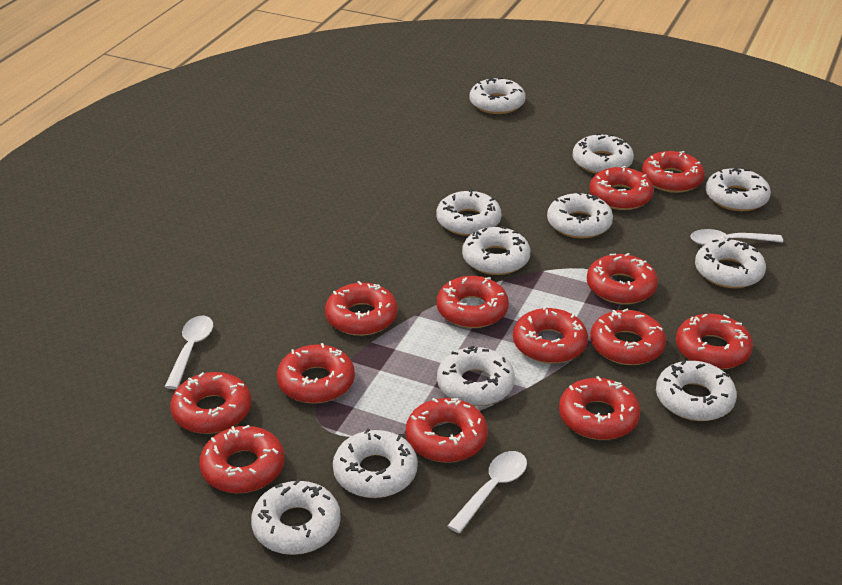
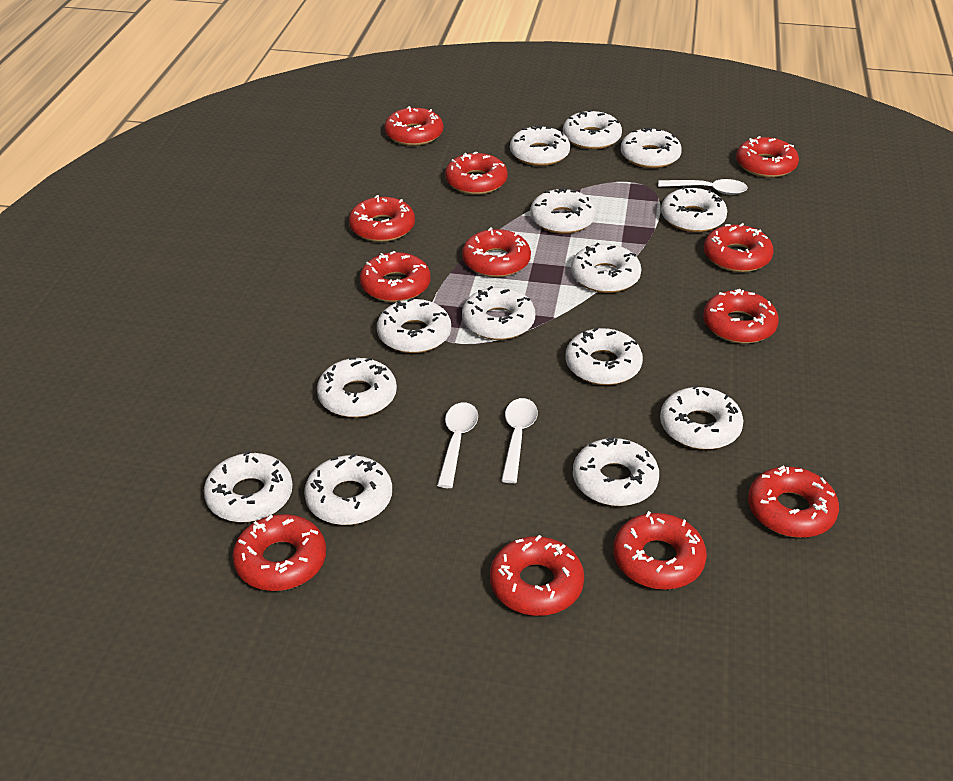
red donut: [170,372,251,434] [199,425,285,493] [277,343,355,404] [325,281,398,336] [406,398,488,462] [437,276,509,328] [513,306,588,364] [559,376,640,440] [587,253,658,304] [590,166,654,210] [590,309,666,365] [642,151,705,193] [676,314,753,370] = 13 -> [232,514,326,591] [349,195,415,242] [360,251,430,302] [384,106,443,146] [445,152,508,195] [462,228,531,277] [490,535,584,616] [613,511,707,590] [703,289,779,344] [704,223,774,272] [736,136,799,178] [748,466,839,538] = 12
white donut: [251,479,341,555] [333,429,418,498] [436,189,502,236] [437,346,515,406] [462,226,530,275] [469,77,525,114] [547,192,613,238] [573,134,634,174] [656,360,737,421] [695,238,766,288] [706,167,771,211] = 11 -> [204,451,293,522] [304,453,392,525] [317,357,397,418] [377,298,451,353] [462,286,535,340] [510,125,570,166] [530,188,596,234] [563,110,622,149] [565,327,643,385] [571,243,641,293] [573,437,659,506] [621,127,682,168] [660,385,743,450] [661,186,727,232] = 14

